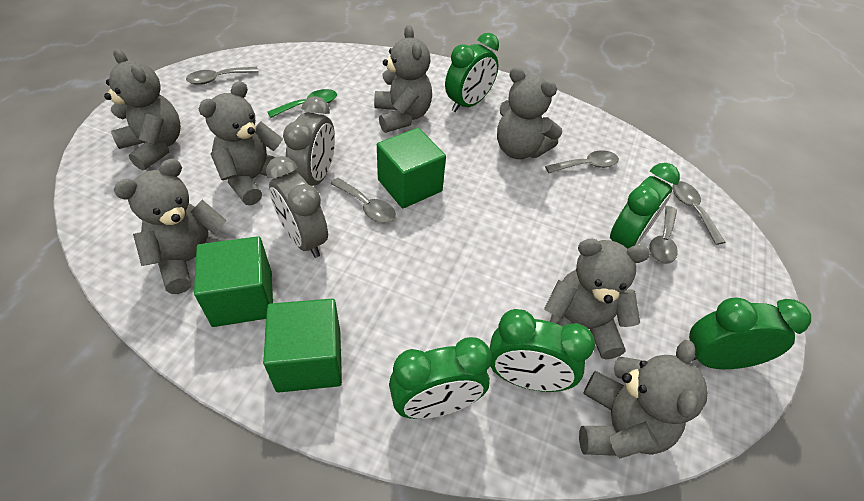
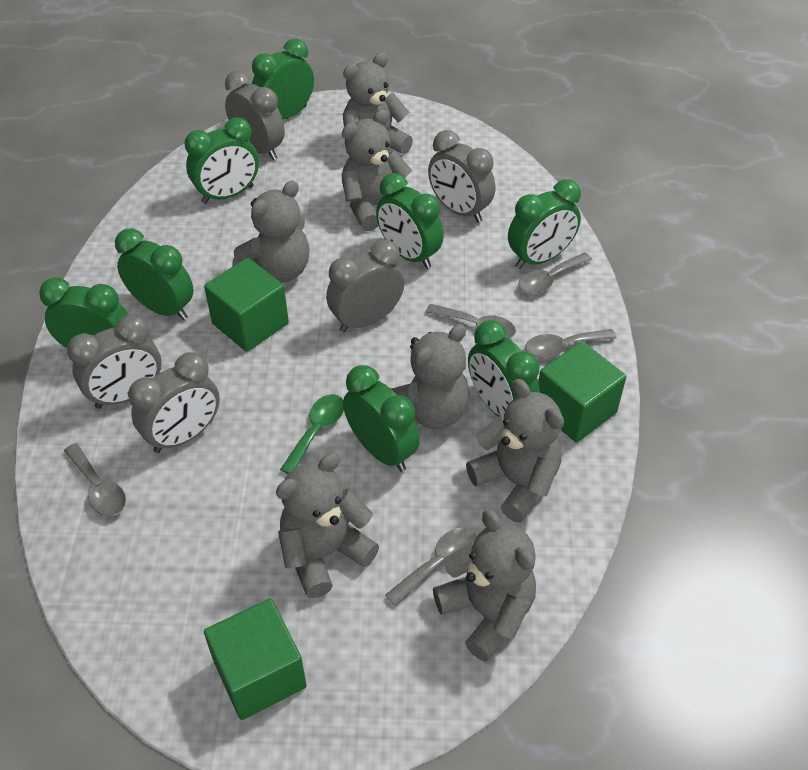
green clock: [389,337,492,419] [445,33,499,112] [489,309,595,392] [610,163,680,249] [689,297,811,369] = 5 -> [39,277,128,348] [115,229,194,320] [185,117,259,204] [252,38,314,120] [343,365,420,471] [376,173,444,269] [468,320,540,417] [508,179,581,269] = 8
grey clock: [266,156,328,258] [283,96,335,186] = 2 -> [67,314,161,409] [128,352,220,453] [225,71,285,160] [326,240,404,333] [428,130,495,222] = 5

